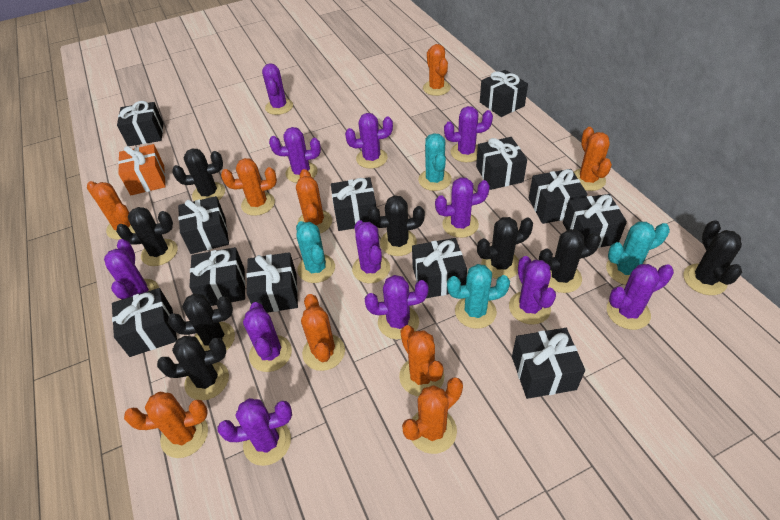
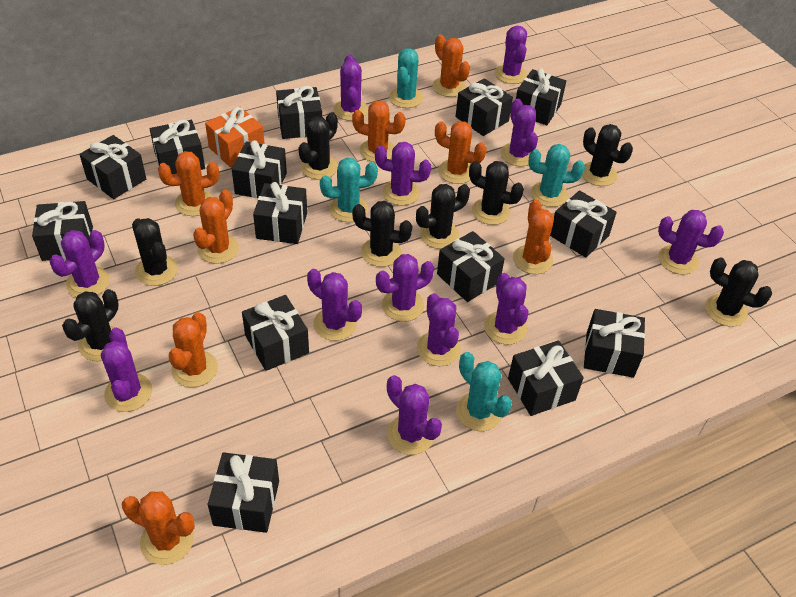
black gift: [112,288,177,357] [117,101,164,146] [178,196,229,254] [189,247,245,306] [246,252,298,313] [331,177,376,231] [412,238,467,298] [476,137,527,190] [480,70,528,117] [512,328,585,399] [529,169,587,224] [563,194,627,248] = 12 -> [32,201,93,261] [79,135,146,199] [150,120,205,174] [208,452,279,533] [232,140,287,198] [242,295,309,371] [253,182,307,244] [276,86,322,139] [437,231,505,302] [456,78,513,136] [508,341,584,416] [516,68,566,125] [550,190,617,258] [584,309,645,378] = 14
orange cactus: [87,181,135,240] [124,392,208,458] [221,158,277,216] [296,169,332,233] [301,294,345,371] [399,325,444,396] [402,377,463,454] [423,44,451,96] [574,127,612,191] = 9 -> [122,491,195,565] [158,151,219,216] [169,312,218,388] [193,190,239,264] [352,100,406,162] [433,35,470,97] [435,121,487,184] [513,200,554,274] = 8

